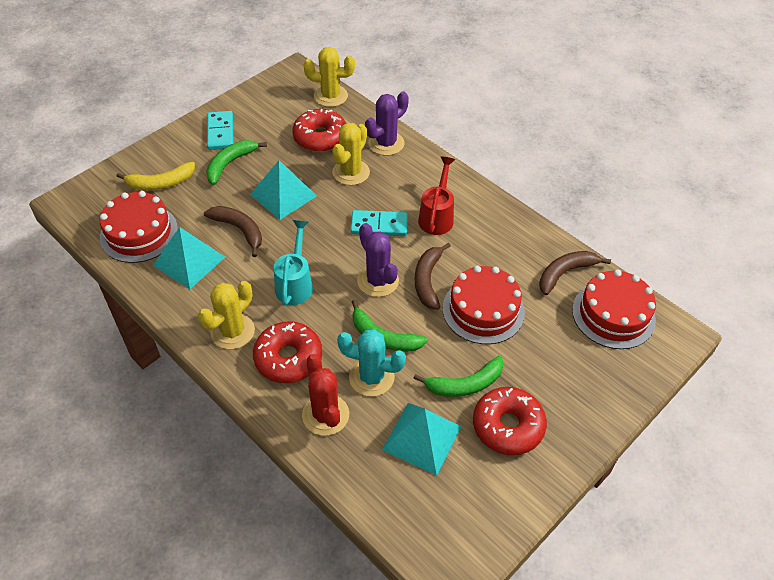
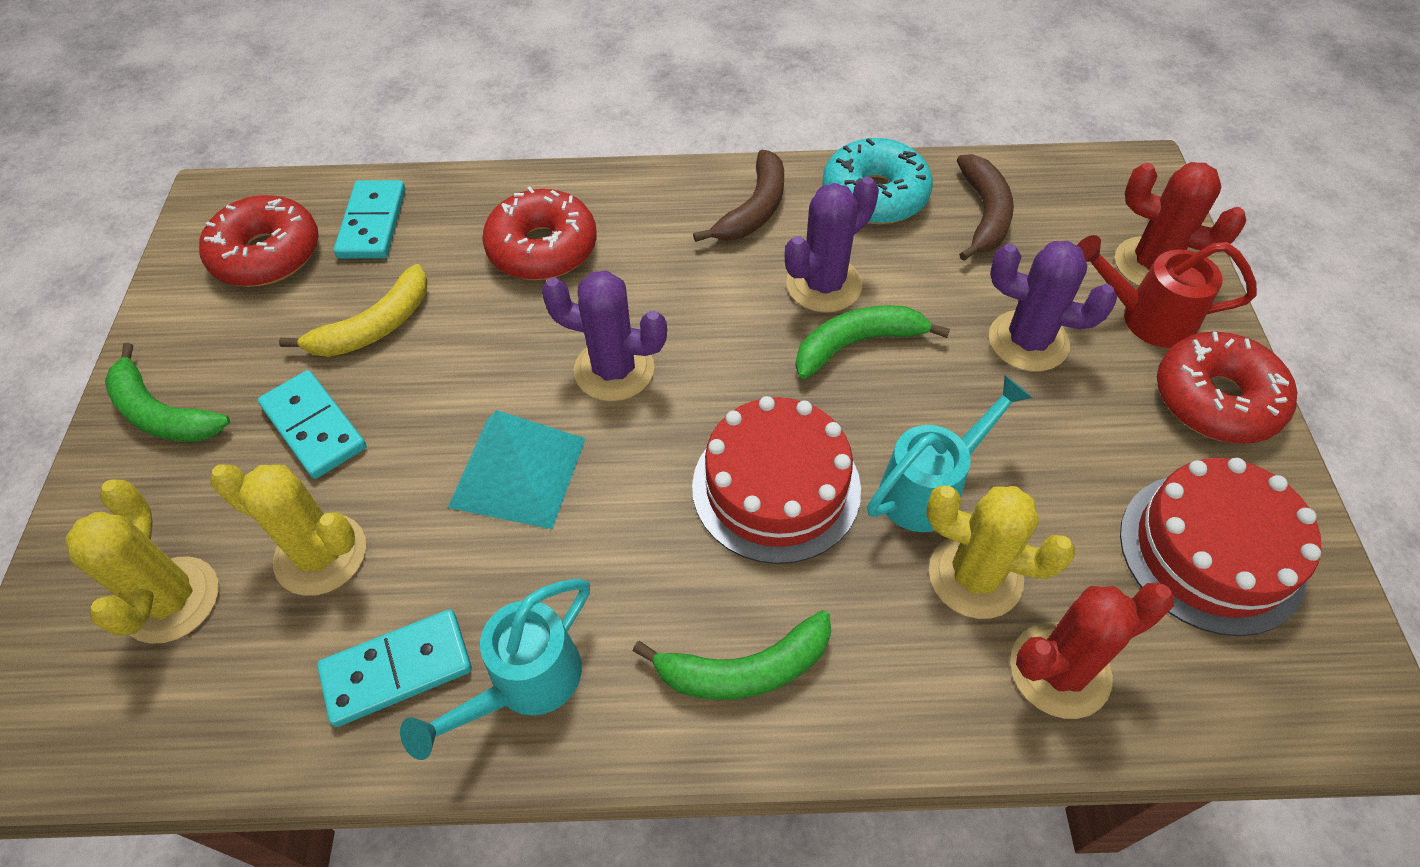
brown banana: [204,206,262,257] [415,243,451,310] [539,251,611,295] = 3 -> [693,150,784,242] [957,154,1014,261] = 2
purple cactus: [357,223,399,297] [365,91,409,156] = 2 -> [541,270,667,401] [785,177,879,313] [989,241,1117,372] = 3
red cactus: [302,354,349,436] = 1 -> [1010,583,1174,719] [1115,162,1246,286] = 2
red cake: [100,191,178,263] [443,266,525,344] [572,270,656,349] = 3 -> [692,396,861,564] [1120,458,1321,636] = 2
turquoise cactus: [337,329,406,397] = 1 -> none = 0
turquoise domino: [207,111,234,150] [350,210,408,236] = 2 -> [258,370,367,479] [317,609,472,727] [334,180,406,259] = 3
turquoise donut: none = 0 -> [822,138,933,224] = 1
turquoise pyramid: [153,227,225,289] [250,160,317,220] [382,403,461,476] = 3 -> [448,410,586,529] = 1
turquoise watering can: [274,220,313,305] = 1 -> [400,579,590,760] [867,375,1033,532] = 2

